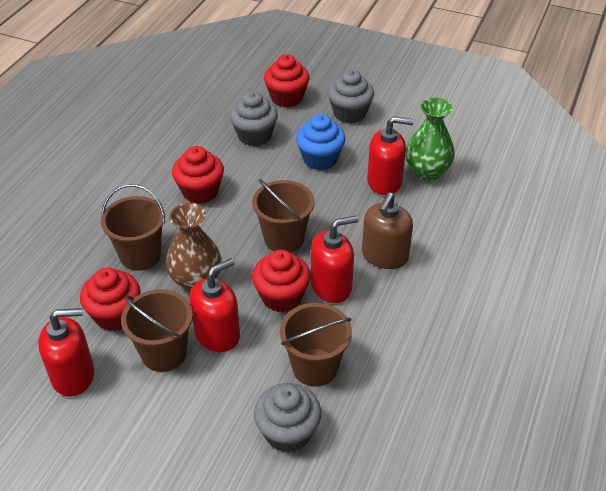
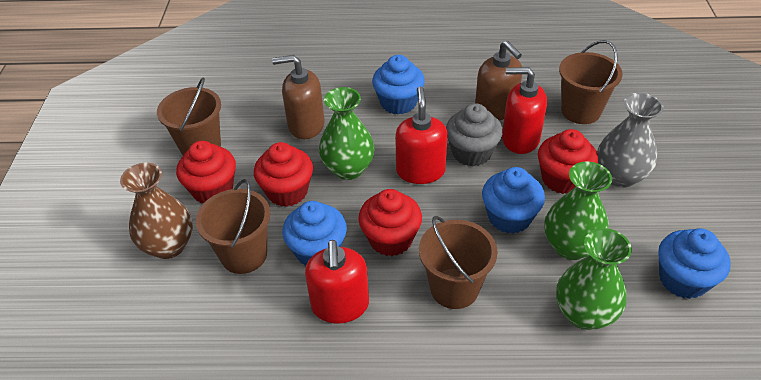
blue cupcake: [296,114,346,170] = 1 -> [282,201,347,266] [372,55,425,114] [482,167,545,234] [658,228,730,299] = 4
brown soap dispenser: [362,192,413,269] = 1 -> [272,55,325,139] [475,40,522,120] = 2
green vase: [406,98,455,181] = 1 -> [319,87,375,180] [544,161,612,260] [556,228,632,330] = 3
grey cupcake: [230,91,278,146] [254,383,321,453] [328,69,374,123] = 3 -> [446,103,503,166] = 1
grey vase: none = 0 -> [597,93,664,188] = 1
red soap dispenser: [38,308,94,397] [190,258,240,352] [311,216,359,303] [367,116,414,195] = 4 -> [305,240,369,323] [395,86,448,184] [502,67,547,154] = 3

